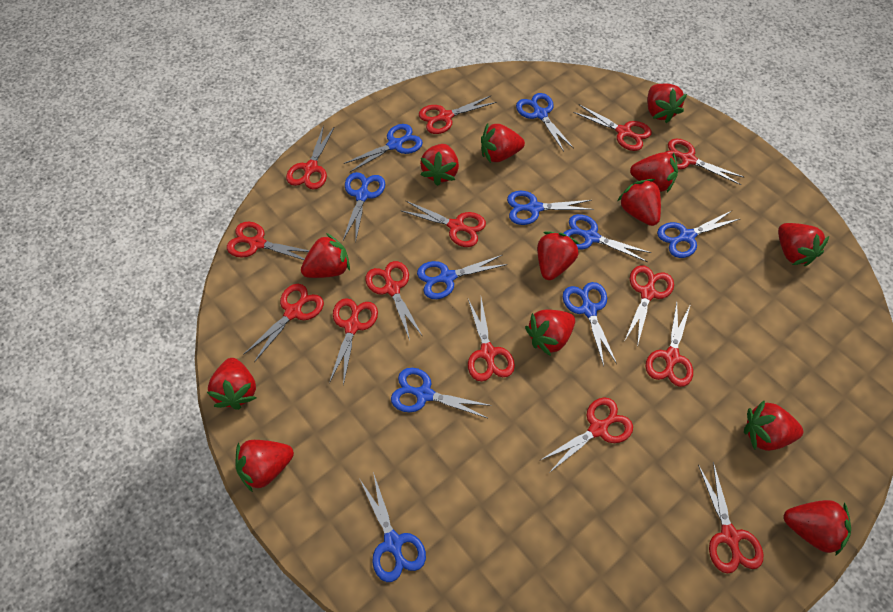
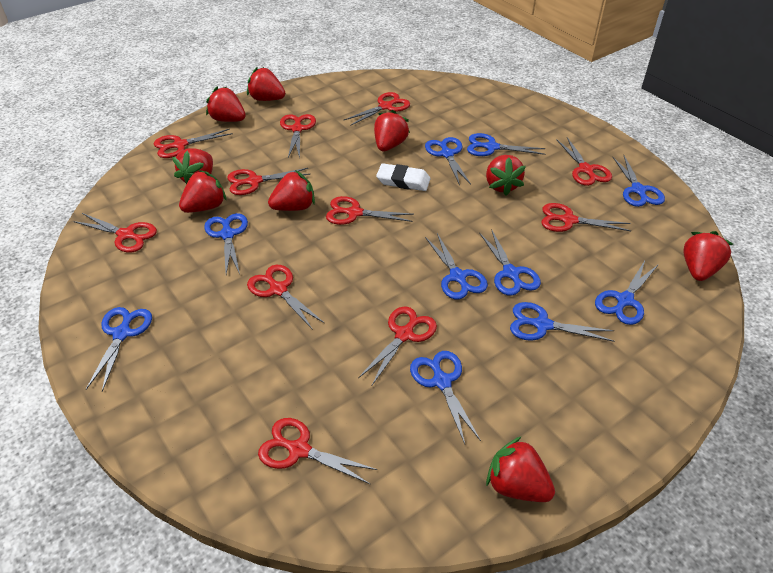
red scissors: [227,222,310,260] [244,284,324,362] [286,125,334,189] [329,298,378,386] [365,261,423,340] [400,201,486,247] [419,96,496,134] [468,298,515,381] [539,397,633,473] [573,104,652,151] [625,266,674,347] [646,302,693,387] [665,138,745,185] [698,462,763,573] = 14 -> [73,213,157,253] [154,129,233,158] [227,168,310,195] [247,265,324,330] [258,418,378,484] [280,114,316,158] [326,196,414,225] [344,92,410,126] [358,306,437,385] [541,203,631,232] [556,137,612,186] = 11
red strawberry: [207,358,256,410] [236,440,294,492] [301,233,350,278] [420,144,459,186] [481,123,525,163] [525,310,575,356] [537,231,579,280] [618,179,661,226] [630,152,678,193] [648,84,687,123] [744,400,803,451] [778,223,829,266] [784,500,851,555] = 13 -> [172,148,213,184] [179,170,227,213] [206,87,246,122] [247,67,285,101] [268,170,315,211] [374,110,410,151] [486,155,526,196] [486,436,555,502] [683,231,733,281] = 9
white eraser: none = 0 -> [376,163,431,191] = 1

